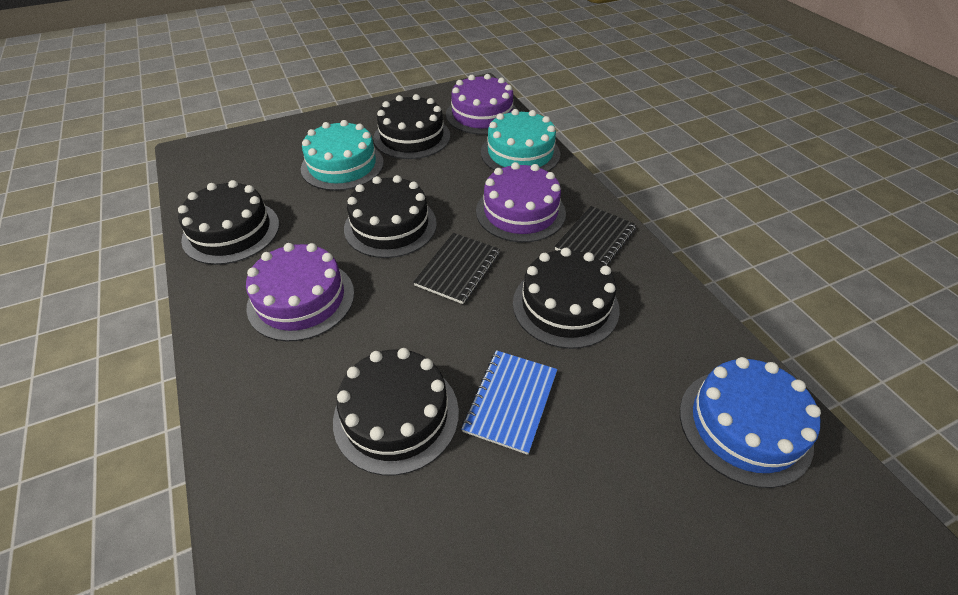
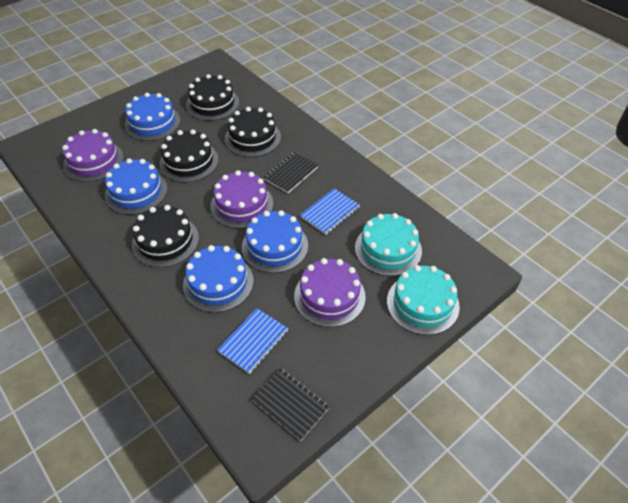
black cake: [178,180,279,265] [333,348,459,475] [344,175,437,258] [373,94,450,159] [513,248,620,349] = 5 -> [132,205,199,267] [159,130,219,182] [186,74,239,121] [225,107,281,157] = 4
blue cake: [680,357,821,488] = 1 -> [105,158,167,215] [125,93,180,141] [183,245,254,312] [242,210,308,273] = 4
blue notebook: [461,350,557,455] = 1 -> [217,308,288,374] [300,188,360,235] = 2

